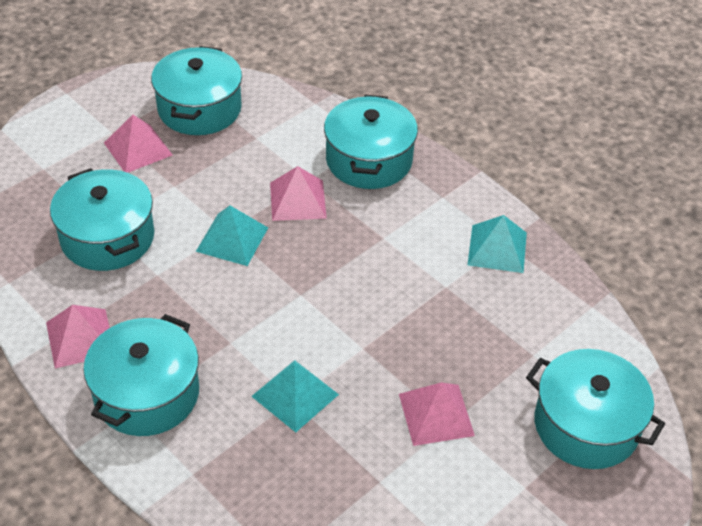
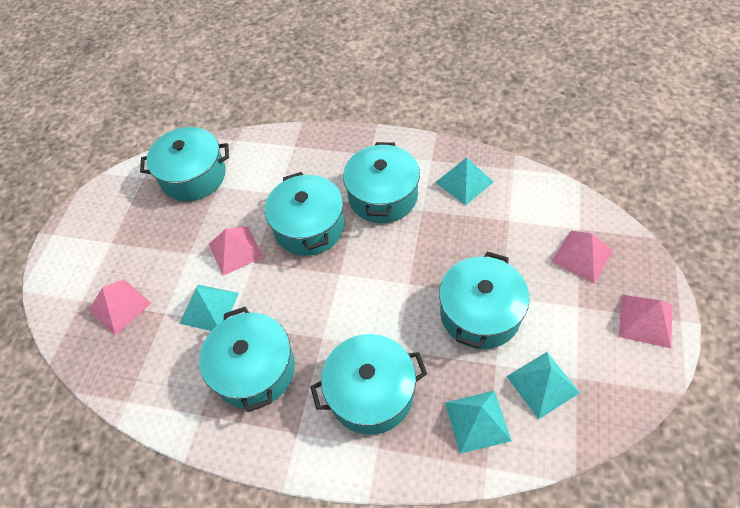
turquoise pot: [50,168,154,271] [83,314,199,436] [151,46,242,135] [324,95,418,189] [526,349,665,469] = 5 -> [140,127,229,201] [199,307,295,412] [265,172,345,256] [310,334,427,435] [343,142,420,223] [439,252,530,349] = 6
turquoise pyramid: [196,206,268,266] [251,360,339,432] [468,215,527,273] = 3 -> [179,284,239,331] [435,158,493,206] [445,391,512,454] [506,352,580,419] = 4

